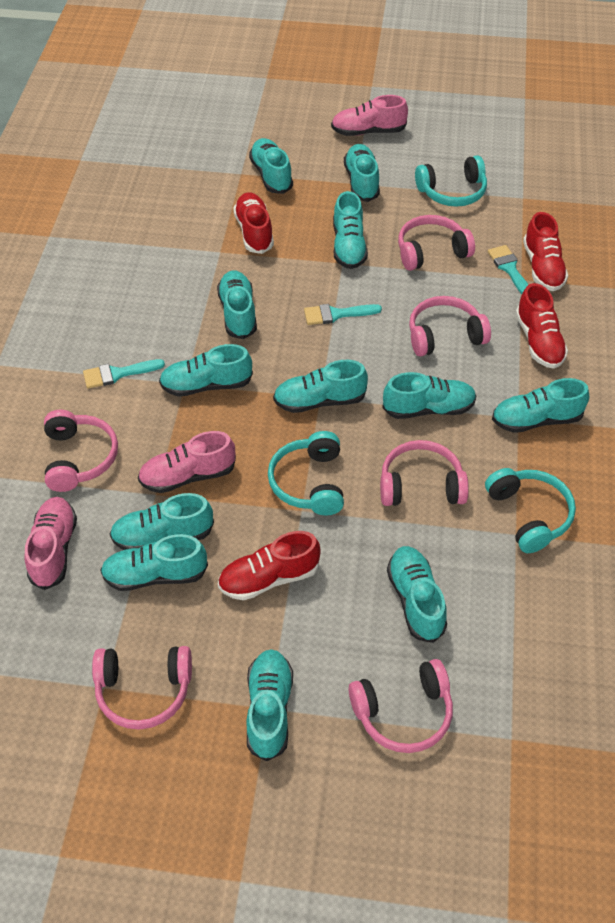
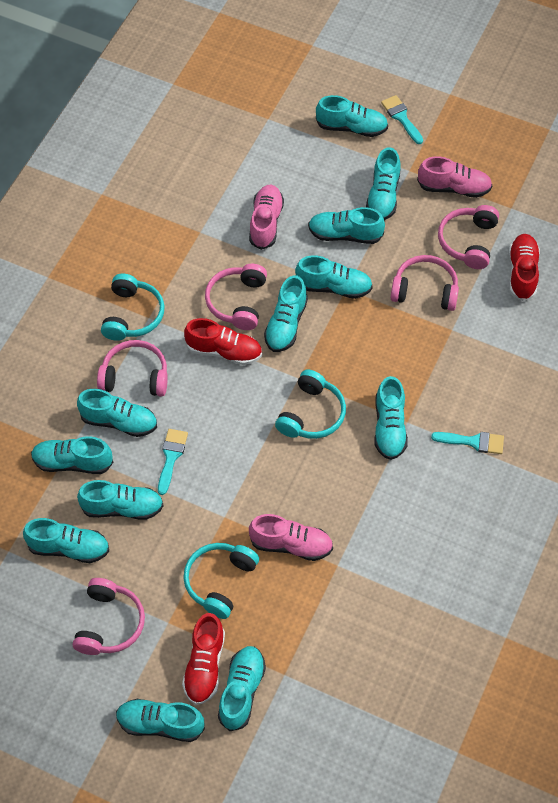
pink headphones: [44,410,118,492] [92,646,192,730] [349,659,453,753] [380,440,469,506] [398,215,475,271] [409,296,491,357] = 6 -> [73,578,145,655] [97,340,168,397] [205,264,267,330] [390,255,459,311] [438,205,499,269] = 5
red shoe: [218,531,321,600] [233,192,274,254] [515,283,568,369] [523,212,568,291] = 4 -> [182,613,225,705] [184,318,262,365] [508,234,540,301] = 3

